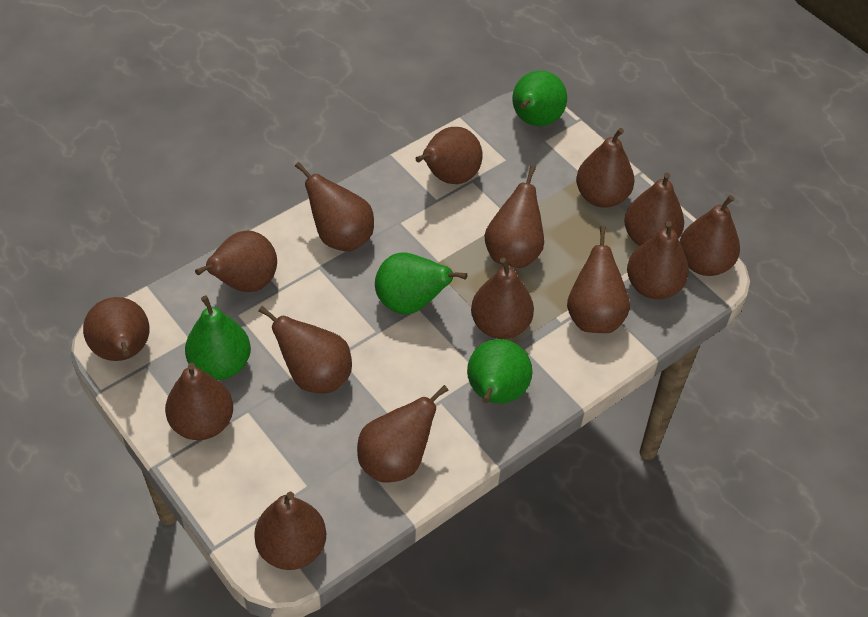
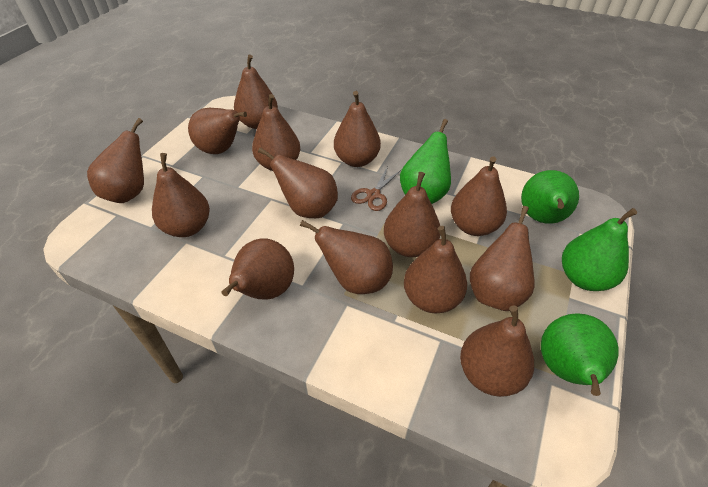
brown pear: [83,297,150,361] [165,363,233,440] [195,230,277,292] [254,492,326,570] [258,306,352,393] [295,162,374,251] [357,385,449,483] [415,127,483,184] [471,258,534,339] [484,166,544,268] [567,226,630,333] [576,128,635,208] [624,173,684,246] [627,221,689,299] [680,195,740,276] = 15 -> [87,118,144,203] [152,153,210,237] [188,108,247,154] [222,238,294,300] [234,55,278,129] [252,94,300,171] [258,147,338,218] [300,220,393,294] [334,91,381,167] [384,172,440,257] [404,226,467,313] [451,156,507,236] [460,305,534,397] [470,206,534,311] = 14
brown scissors: none = 0 -> [351,166,401,211] = 1

